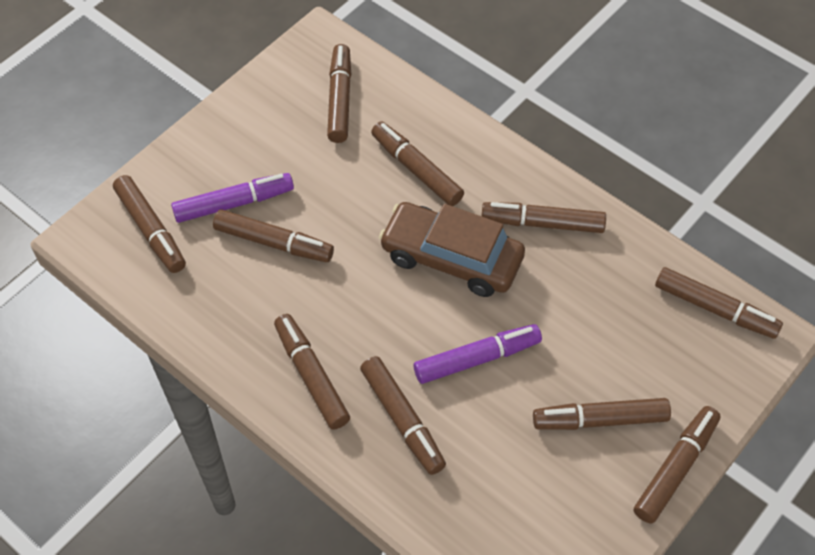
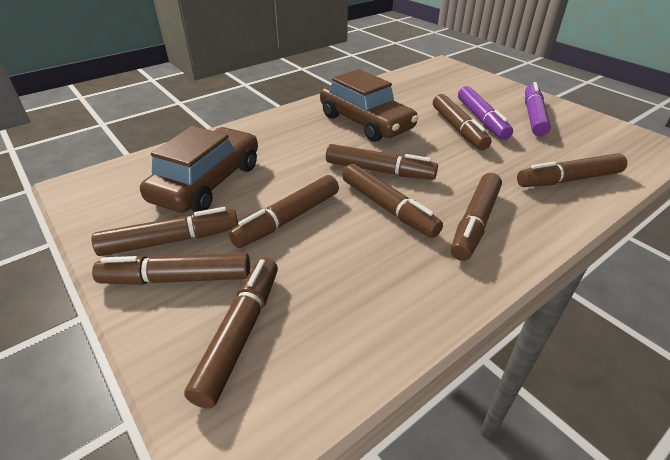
brown car: [379,202,525,297] = 1 -> [140,126,258,213] [320,69,419,142] = 2
brown marker: [113,175,186,273] [213,209,334,262] [274,314,350,430] [327,44,351,143] [360,356,446,475] [371,121,464,206] [482,202,606,233] [533,398,671,430] [634,406,721,524] [655,267,783,339] = 10 -> [92,207,238,256] [92,253,250,285] [184,258,278,409] [229,175,339,248] [326,144,438,180] [342,164,443,238] [433,94,492,150] [451,173,502,261] [517,153,627,187] = 9

